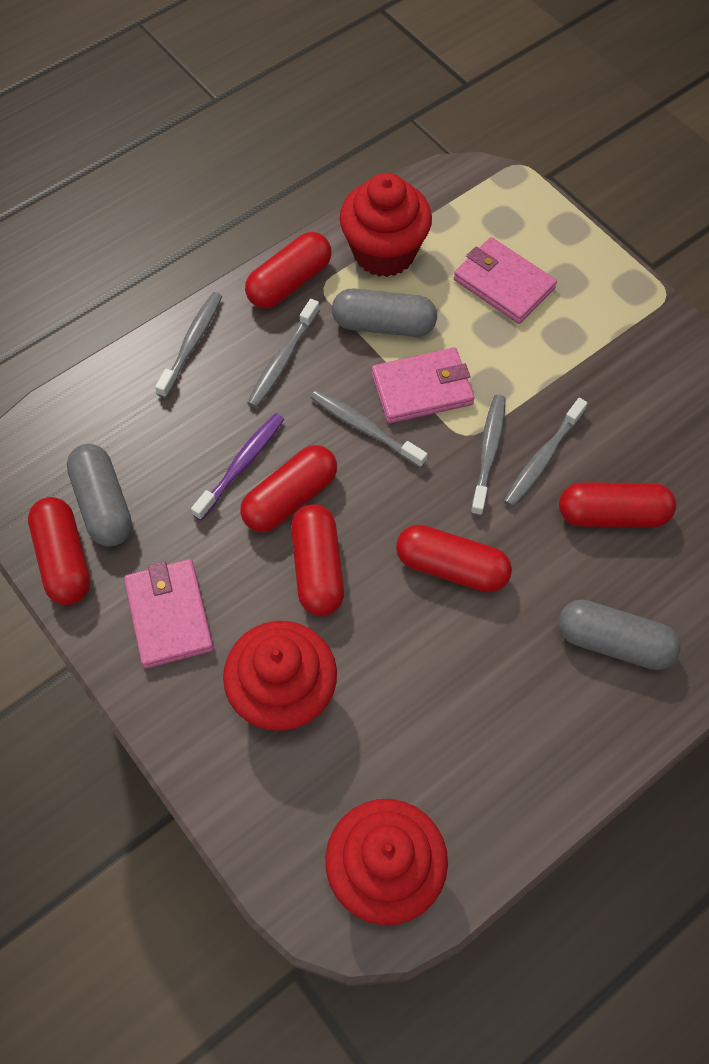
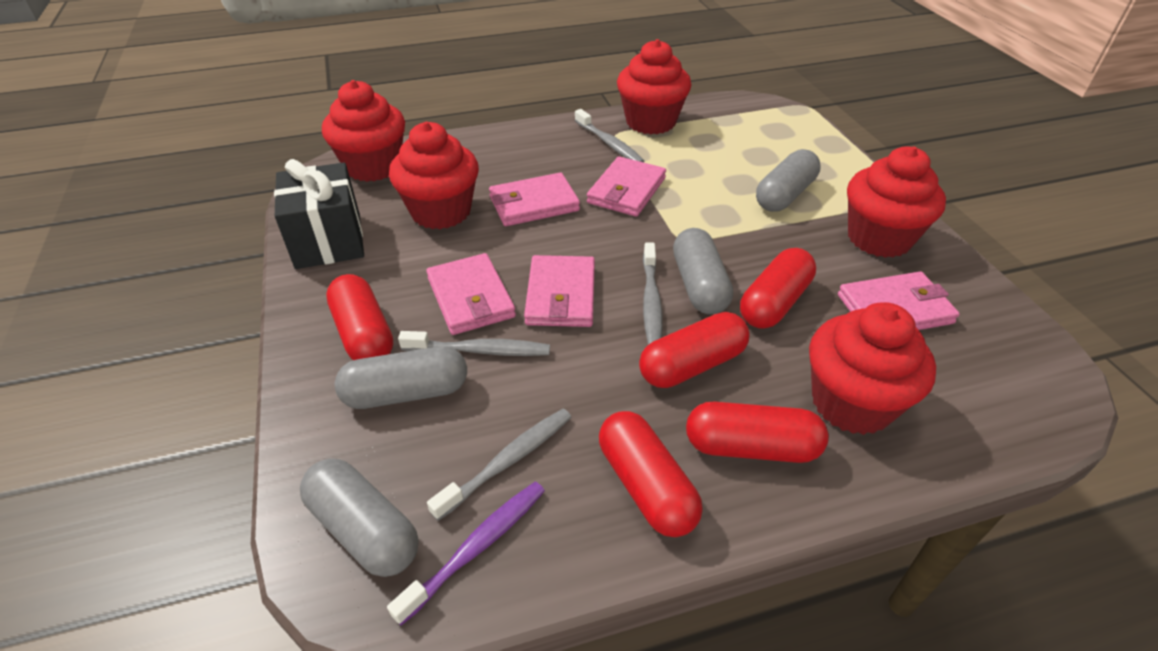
black gift: none = 0 -> [274,159,364,269] = 1
grey capsule: [67,444,132,547] [332,288,437,337] [558,599,681,670] = 3 -> [300,458,419,577] [335,346,467,409] [673,228,733,314] [756,149,821,212] = 4
grey toothbrush: [155,292,222,398] [247,299,320,408] [310,389,428,468] [471,395,506,516] [504,398,587,508] = 5 -> [398,331,550,356] [427,409,571,521] [575,109,645,162] [643,242,663,345] = 4
pink wallet: [124,559,214,668] [372,348,474,424] [454,237,557,324] = 3 -> [426,253,516,335] [489,173,580,226] [524,255,595,327] [587,156,666,217] [838,271,960,330] = 5
red capsule: [28,497,90,605] [240,445,337,532] [245,232,331,309] [291,504,344,616] [396,525,512,593] [559,482,676,527] = 6 -> [326,274,393,360] [599,411,703,537] [639,312,750,388] [686,401,829,463] [740,248,816,329] = 5
red cupcake: [223,621,337,731] [325,799,448,925] [340,173,432,277] = 3 -> [322,80,405,182] [389,122,479,229] [617,39,691,134] [809,302,936,435] [847,146,946,258] = 5

